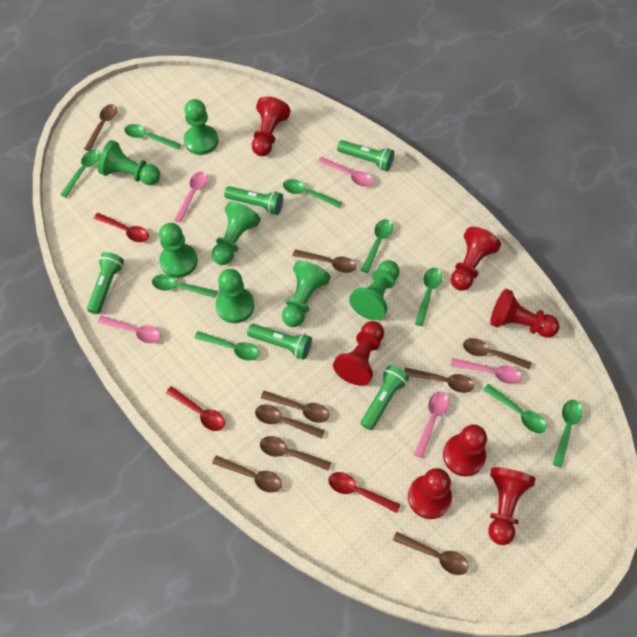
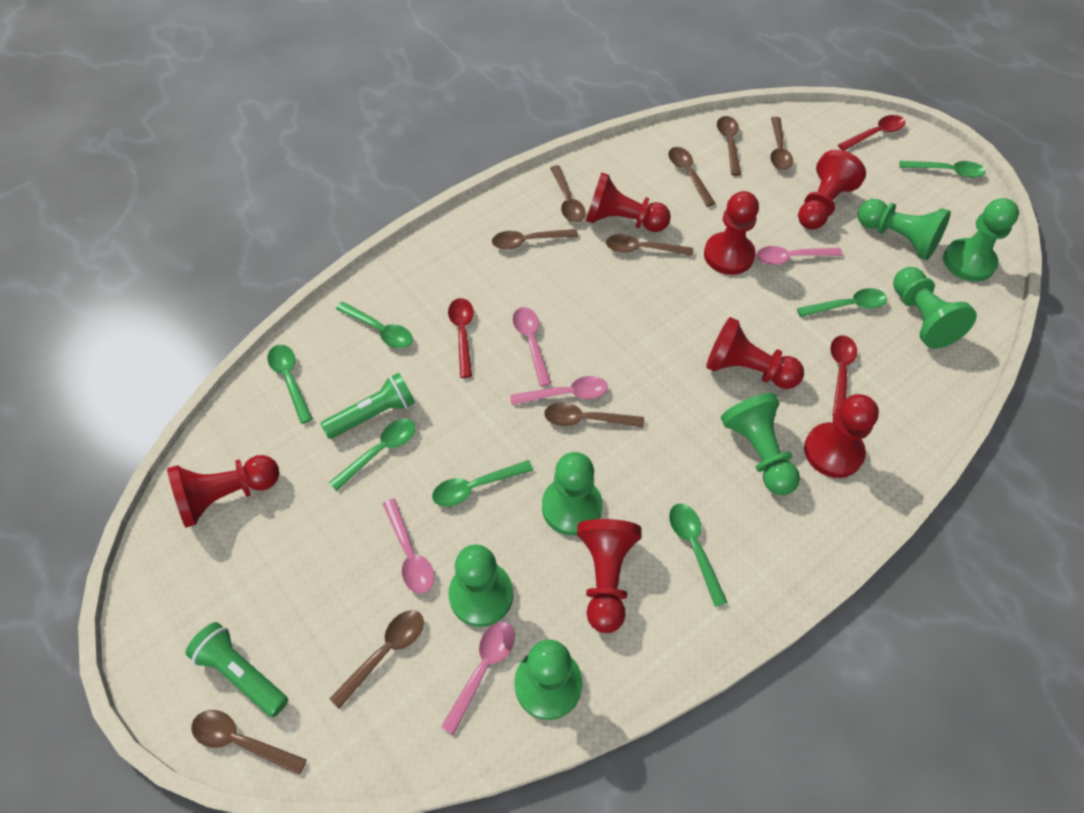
green flashlight: [87,252,124,314] [224,186,283,215] [247,324,312,360] [337,140,394,171] [361,365,409,430] = 5 -> [186,622,288,717] [320,373,415,439] = 2
green spoon: [60,149,100,197] [124,124,181,150] [152,274,217,298] [194,331,260,361] [283,179,342,208] [361,219,393,273] [415,268,442,326] [483,384,547,433] [553,400,583,468] = 9 -> [267,345,313,424] [329,419,416,491] [336,302,413,348] [432,460,533,507] [669,504,728,607] [797,288,887,317] [900,161,986,178] = 7

